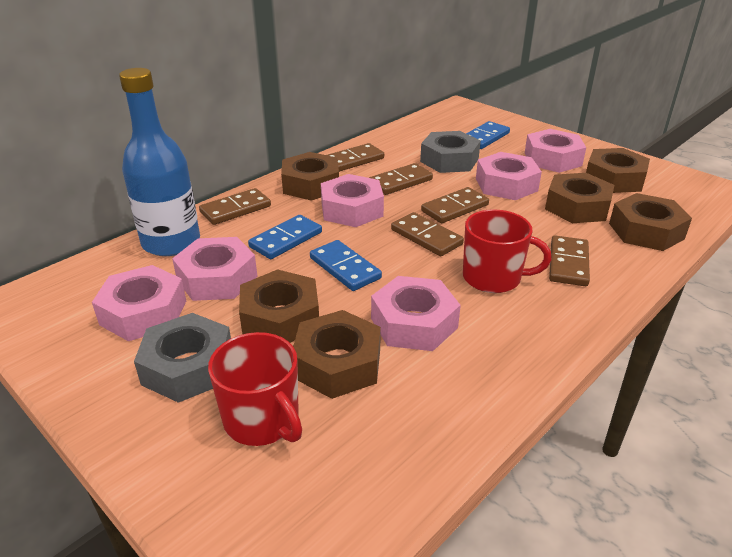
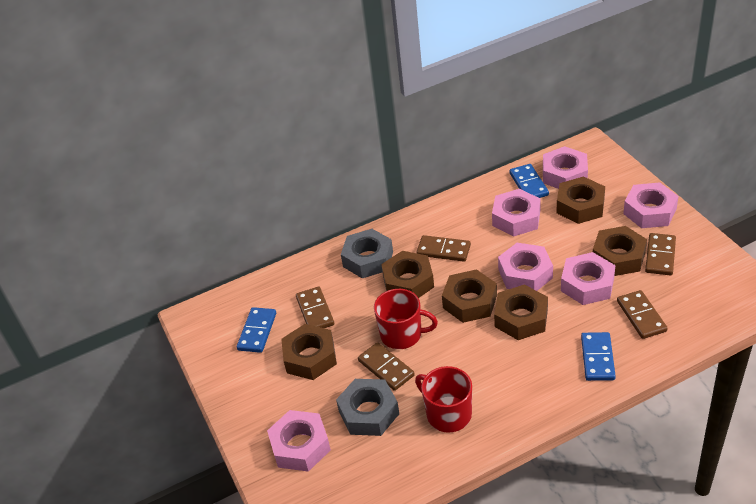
blue bottle: [119,68,200,256] = 1 -> none = 0
brown domino: [199,188,271,225] [327,143,384,172] [369,163,433,195] [391,212,464,256] [421,187,489,223] [549,236,590,286] = 6 -> [296,287,334,328] [358,342,415,391] [416,235,471,262] [617,290,668,339] [645,233,676,276] = 5

